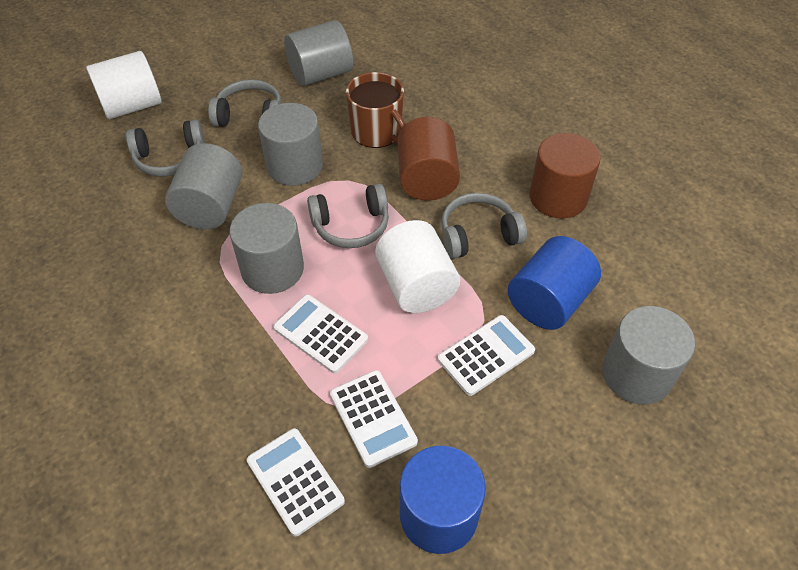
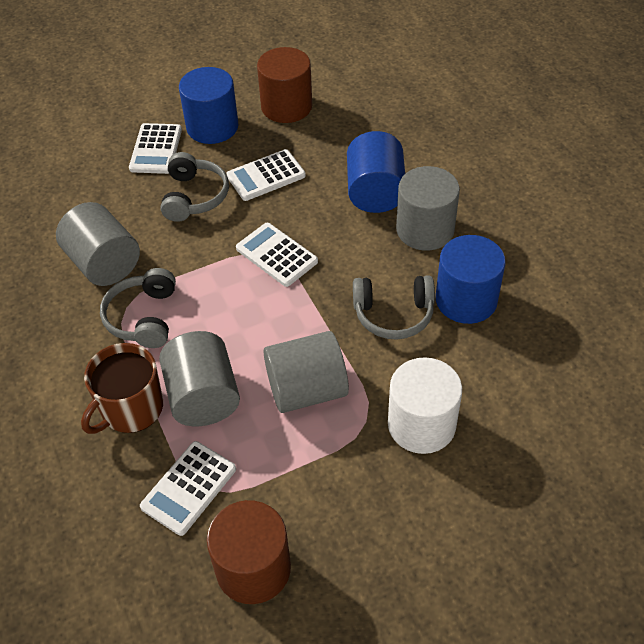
blue cylinder: [400,446,486,554] [508,236,601,330] = 2 -> [179,67,238,144] [347,131,405,213] [436,235,506,324] = 3
grey cylinder: [165,143,242,229] [229,203,304,294] [258,103,323,186] [284,20,353,86] [602,306,695,405] = 5 -> [56,202,140,286] [159,331,240,426] [264,331,349,413] [396,166,460,251] = 4
grey headphones: [126,119,205,177] [208,79,281,127] [307,184,389,248] [441,193,527,259] = 4 -> [100,268,176,348] [161,152,229,222] [353,275,435,340] = 3
white cylinder: [86,51,162,119] [375,220,460,313] = 2 -> [388,357,462,454] = 1

